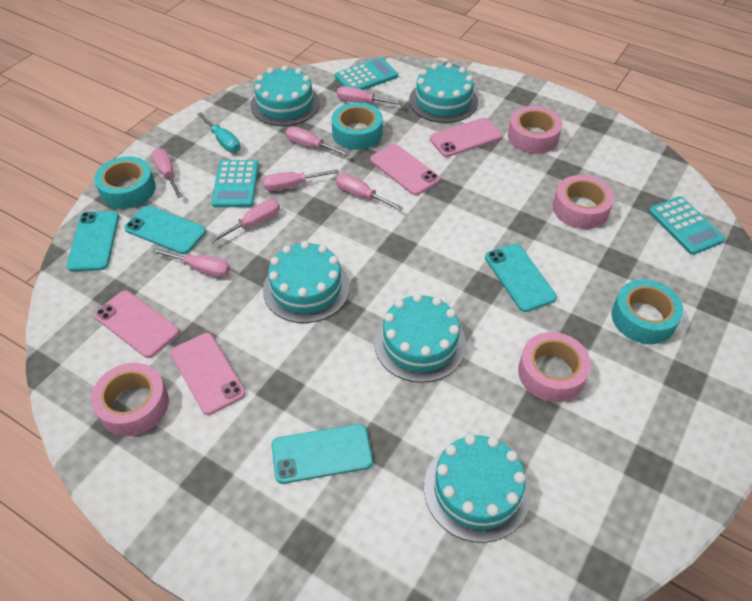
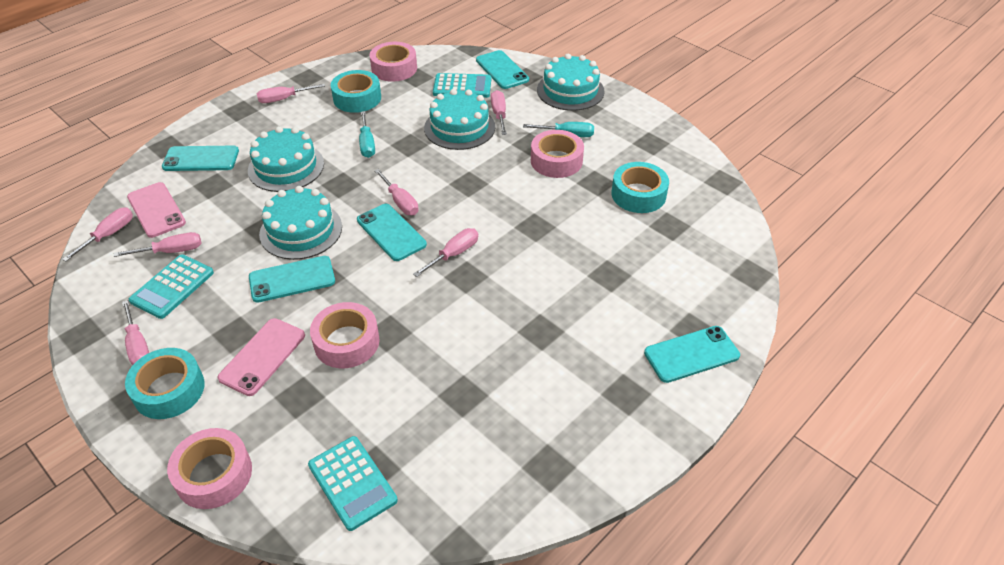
pink phone: [94,291,179,358] [171,333,246,415] [370,144,440,195] [430,118,502,157] = 4 -> [127,182,186,238] [218,318,305,396] = 2
turquoise cake: [250,65,320,126] [263,241,350,323] [374,293,466,383] [409,63,478,123] [424,434,531,543] = 5 -> [248,126,324,192] [259,186,342,260] [424,89,495,150] [537,54,605,111] = 4
turquoise phone: [67,211,119,271] [124,205,206,254] [272,424,373,484] [485,244,557,312] = 4 -> [162,146,239,171] [249,256,335,303] [357,204,427,261] [476,50,529,89] [644,326,740,383] = 5
turquoise screwdriver: [197,112,240,153] = 1 -> [359,111,375,158] [523,122,594,137] = 2

